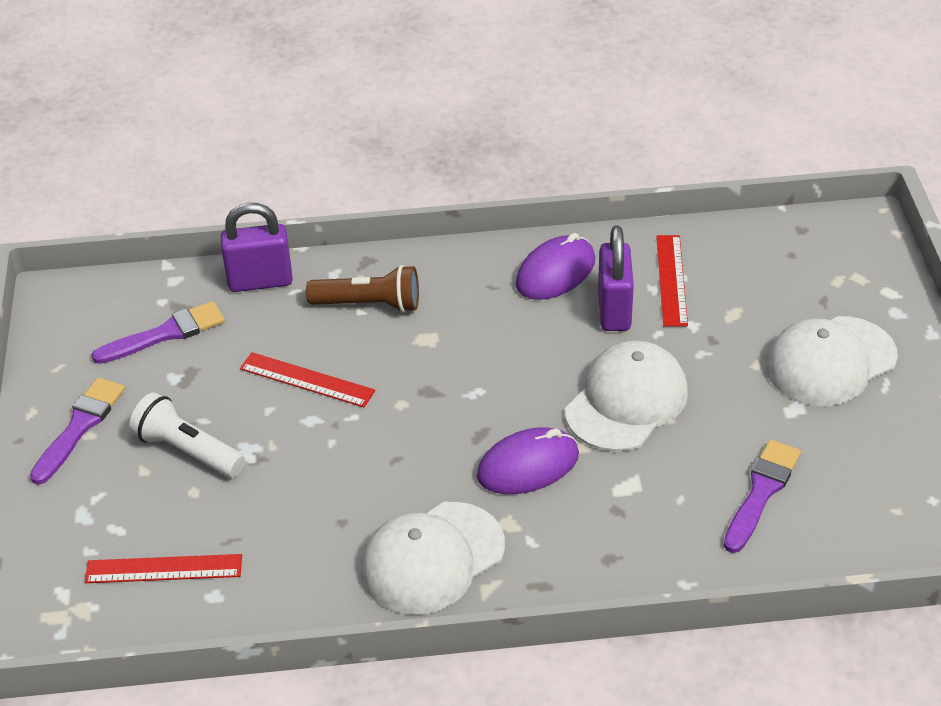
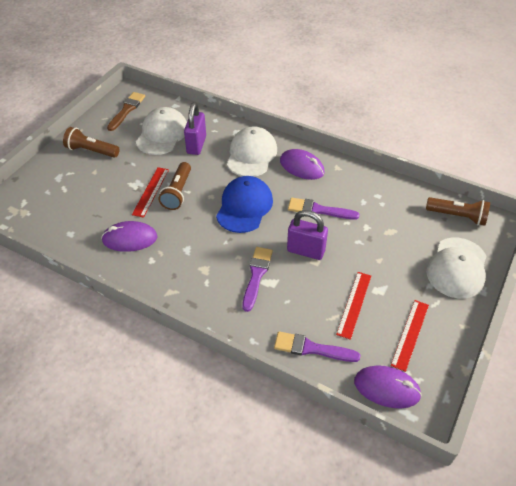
blue cap: none = 0 -> [216,176,273,233] = 1
brown brush: none = 0 -> [107,92,145,131] = 1
brown flashlight: [306,265,419,312] = 1 -> [63,127,120,158] [158,162,191,210] [426,197,490,226] = 3
purple mouse: [477,427,579,494] [516,233,595,300] = 2 -> [101,221,158,252] [280,149,325,180] [354,365,422,408] = 3
white flashlight: [129,392,245,477] = 1 -> none = 0

